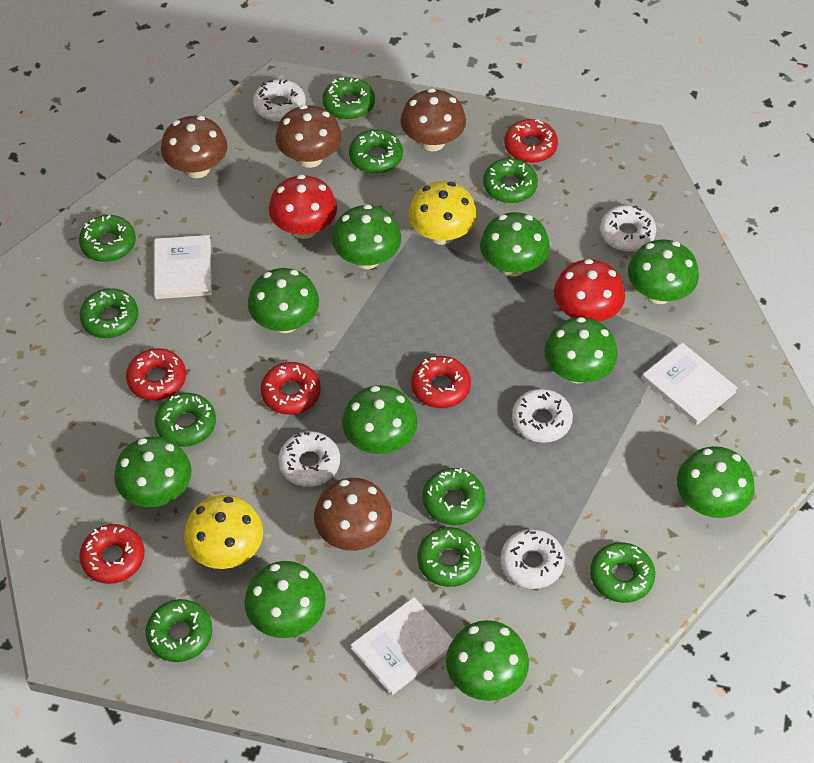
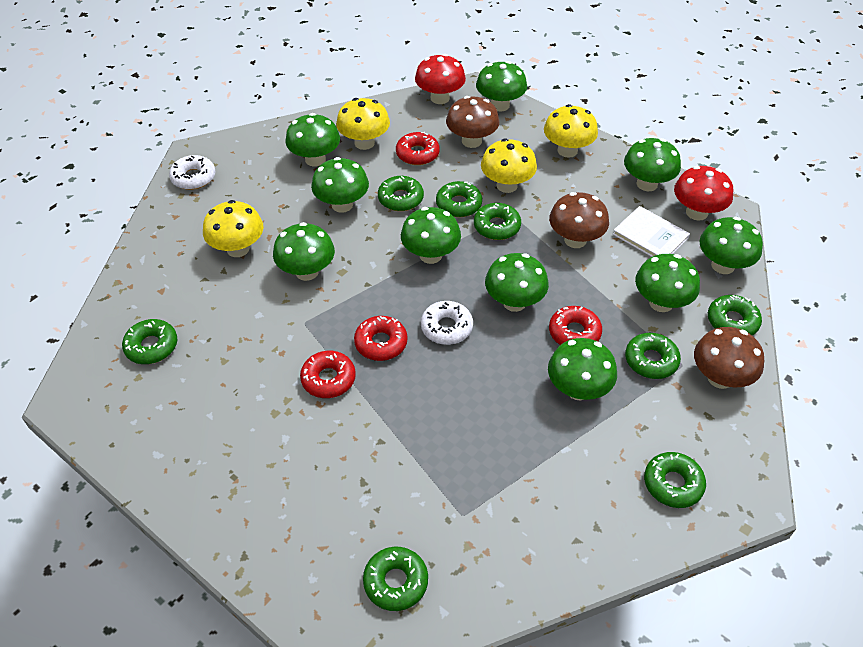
brown mushroom: [161,116,228,178] [276,105,342,168] [314,478,392,551] [400,88,466,151] = 4 -> [446,96,500,148] [549,192,609,248] [694,327,764,389] = 3
green donut: [79,215,136,262] [80,288,138,338] [146,599,212,662] [155,393,216,447] [322,77,375,120] [349,129,403,174] [417,527,482,587] [423,468,485,525] [483,158,538,203] [590,542,655,603] = 10 -> [122,319,177,364] [363,547,428,611] [378,176,424,211] [436,181,482,217] [474,203,521,240] [625,333,681,379] [644,452,706,508] [708,295,762,335] = 8
red donut: [79,524,145,584] [126,348,186,401] [261,362,321,415] [411,356,471,408] [504,119,558,163] = 5 -> [300,351,356,398] [354,316,408,361] [396,132,440,165] [549,306,602,345] = 4
white book: [154,235,212,299] [351,597,453,695] [642,343,738,425] = 3 -> [613,206,690,257] = 1
white donut: [253,79,306,122] [278,431,340,487] [500,529,565,589] [512,389,573,443] [600,205,656,252] = 5 -> [169,155,215,190] [421,301,473,345] = 2
yellow mushroom: [184,495,263,569] [408,181,477,245] = 2 -> [203,200,264,257] [336,98,390,150] [481,138,537,193] [544,104,598,158] = 4

